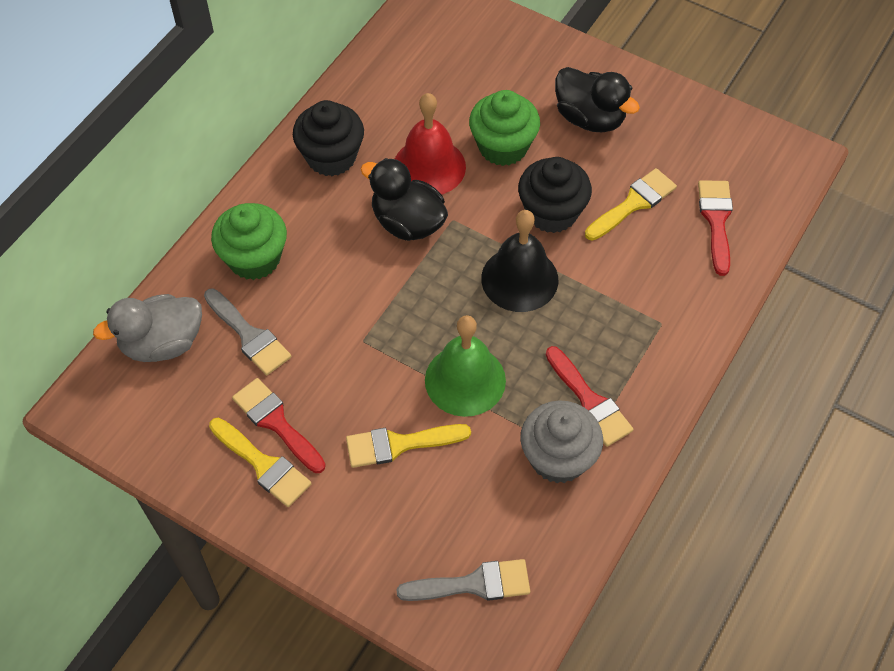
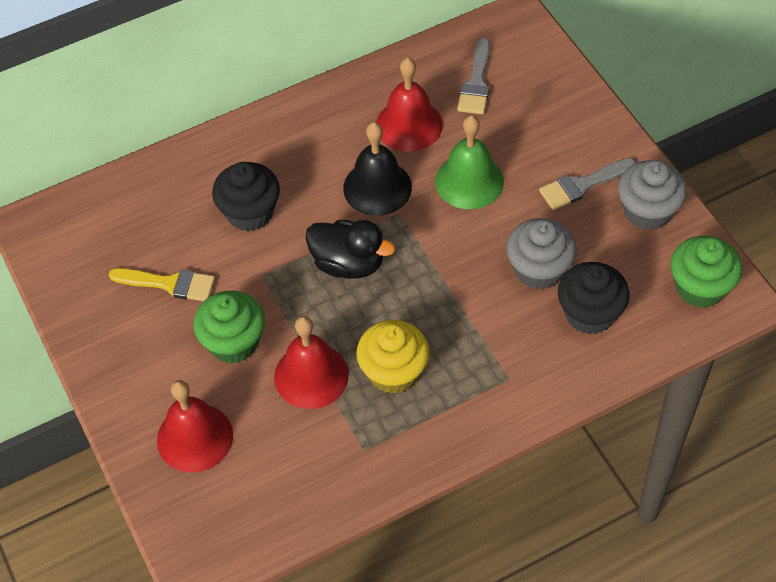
black duck: [361,158,448,241] [555,67,640,132] = 2 -> [305,220,395,279] = 1
grey cupcake: [520,400,603,483] = 1 -> [506,218,577,290] [618,160,687,231] = 2
grey duck: [93,294,202,362] = 1 -> none = 0
red bell: [395,93,466,194] = 1 -> [157,380,233,473] [274,316,349,409] [376,58,443,152] = 3
red brush: [232,378,326,473] [546,346,633,447] [698,180,733,276] = 3 -> none = 0
yellow brush: [209,418,312,507] [346,424,471,468] [585,168,677,241] = 3 -> [109,268,215,301] = 1
yellow cupcake: none = 0 -> [356,320,429,394] = 1

